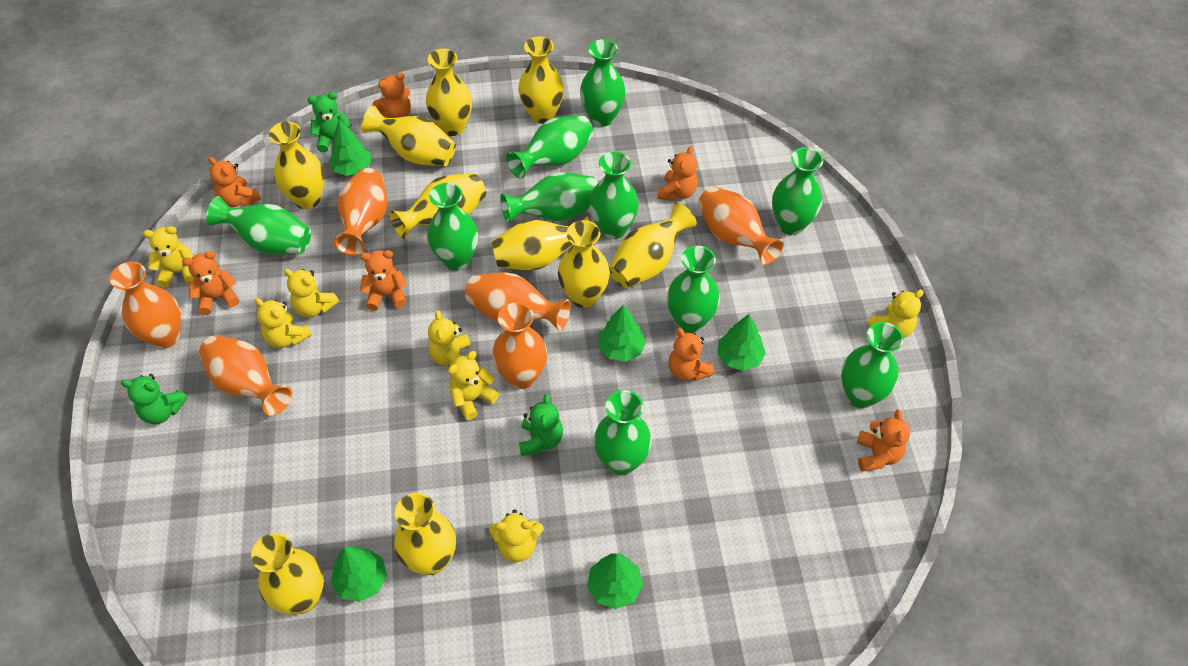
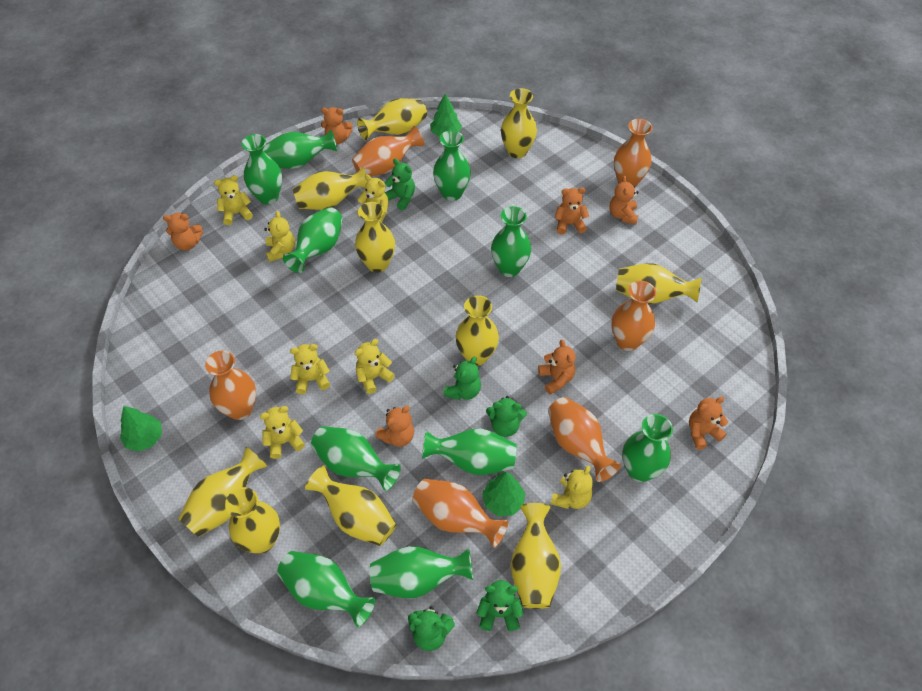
green teddy bear: [121,374,188,424] [308,92,352,153] [519,394,563,456] = 3 -> [385,159,415,210] [408,606,455,651] [443,357,481,400] [477,580,524,631] [486,396,527,437] = 5
green tree: [329,120,371,176] [331,546,387,602] [587,553,643,609] [598,305,646,362] [717,314,766,371] = 5 -> [120,406,162,452] [430,93,462,137] [482,472,525,516] = 3

